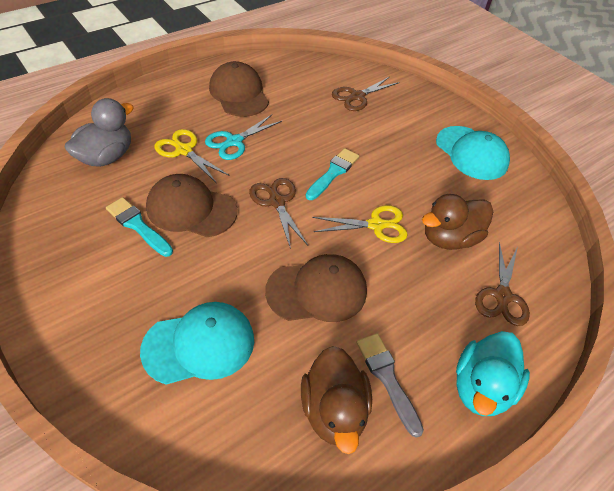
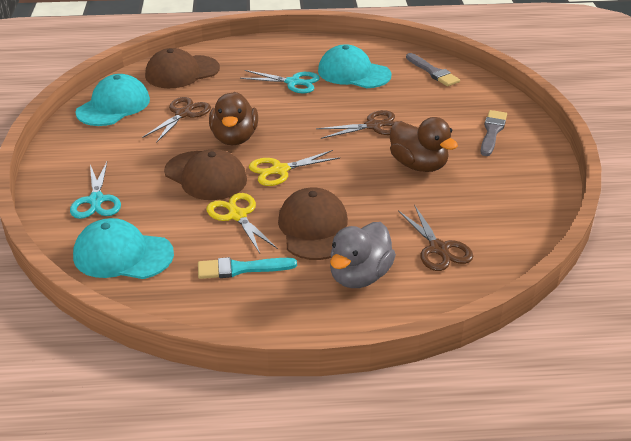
grey brush: [356,333,424,438] = 1 -> [406,53,460,86] [481,110,507,156] = 2
turquoise brush: [106,197,173,257] [306,148,359,200] = 2 -> [198,257,297,279] = 1
turquoise cap: [140,302,254,385] [436,126,510,180] = 2 -> [73,218,174,279] [75,74,150,126] [318,44,391,88] = 3
turquoise duck: [456,331,530,416] = 1 -> none = 0
turquoise scissors: [205,114,282,160] = 1 -> [70,162,121,219] [240,70,320,94] = 2

